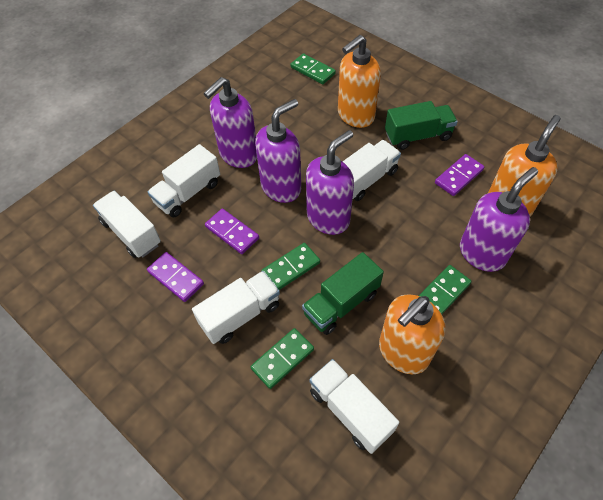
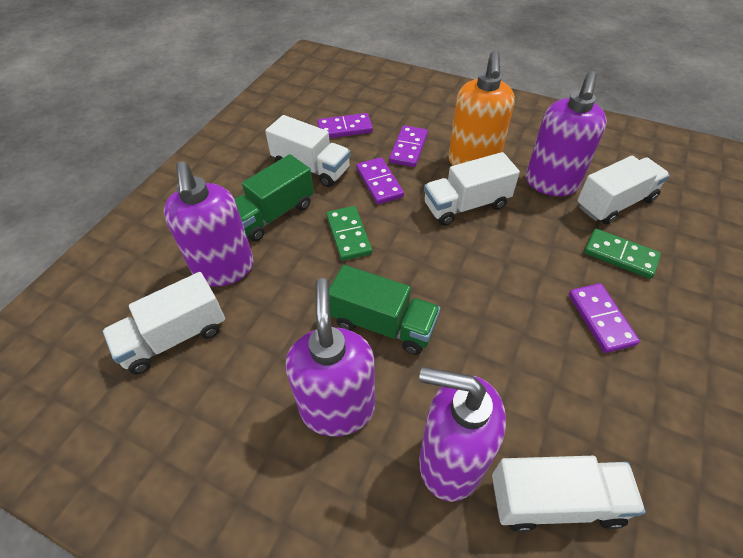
green domino: [251,328,314,389] [261,243,320,290] [290,53,336,84] [419,265,471,314] = 4 -> [326,206,372,261] [584,229,661,279] = 2
orange soap dispenser: [338,35,381,128] [379,294,446,374] [488,115,561,217] = 3 -> [448,51,515,166] = 1
purple domino: [147,252,204,302] [205,209,259,254] [435,154,484,196] = 3 -> [317,113,373,138] [356,157,404,204] [389,125,428,167] [569,283,640,353] = 4

